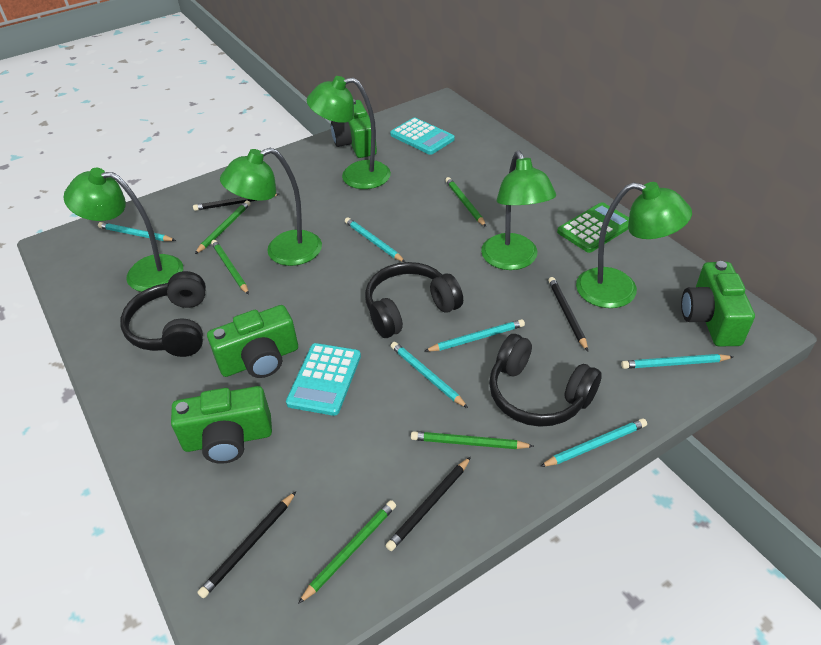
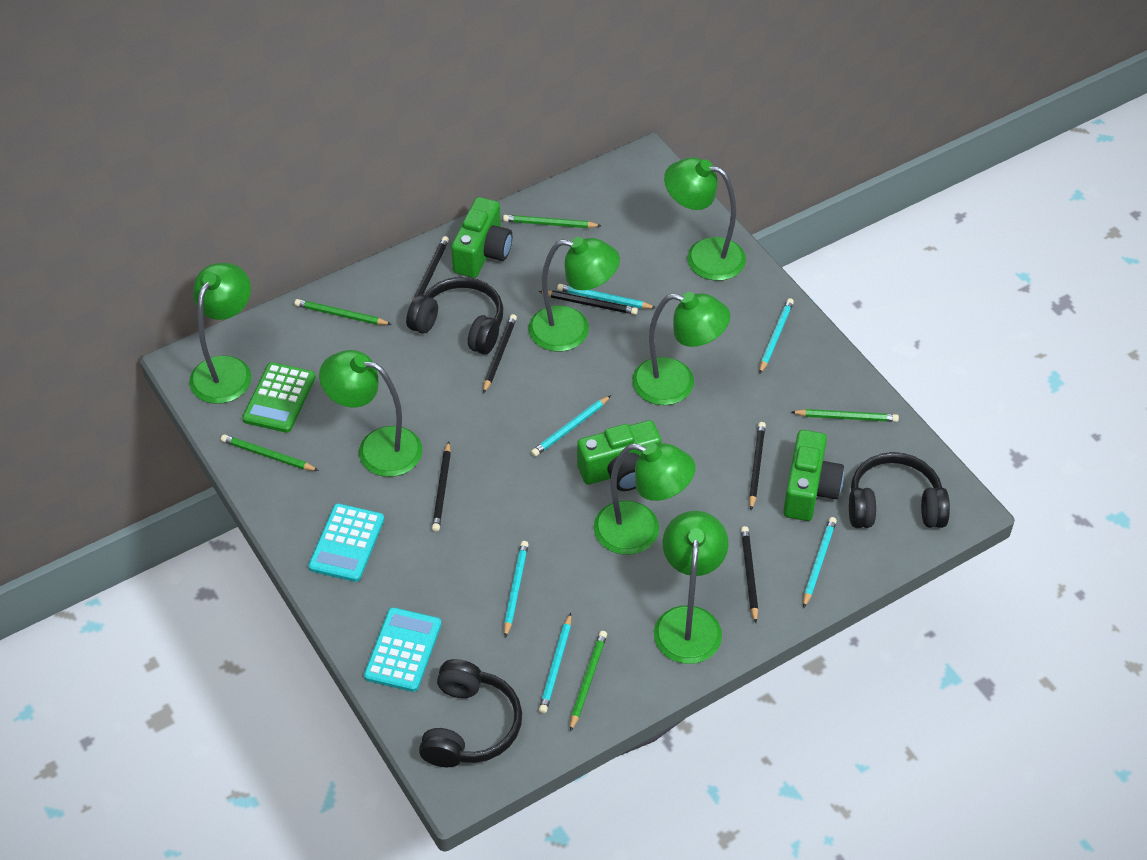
black pencil: [193,193,279,211] [197,491,296,598] [386,457,471,551] [548,277,588,351] = 4 -> [413,236,449,299] [432,441,451,532] [483,314,517,394] [538,291,638,315] [741,526,758,623] [749,422,766,510] = 6
green camera: [171,386,272,464] [207,305,298,378] [331,99,377,158] [681,261,755,347] = 4 -> [451,197,512,278] [577,420,661,491] [783,430,844,521] = 3
green lamp: [63,168,183,292] [220,148,322,266] [307,76,391,189] [481,151,556,270] [576,182,692,308] = 5 -> [189,263,251,404] [319,350,422,477] [529,237,620,352] [594,443,695,555] [632,292,730,405] [654,511,728,664] [664,157,746,281] = 7

